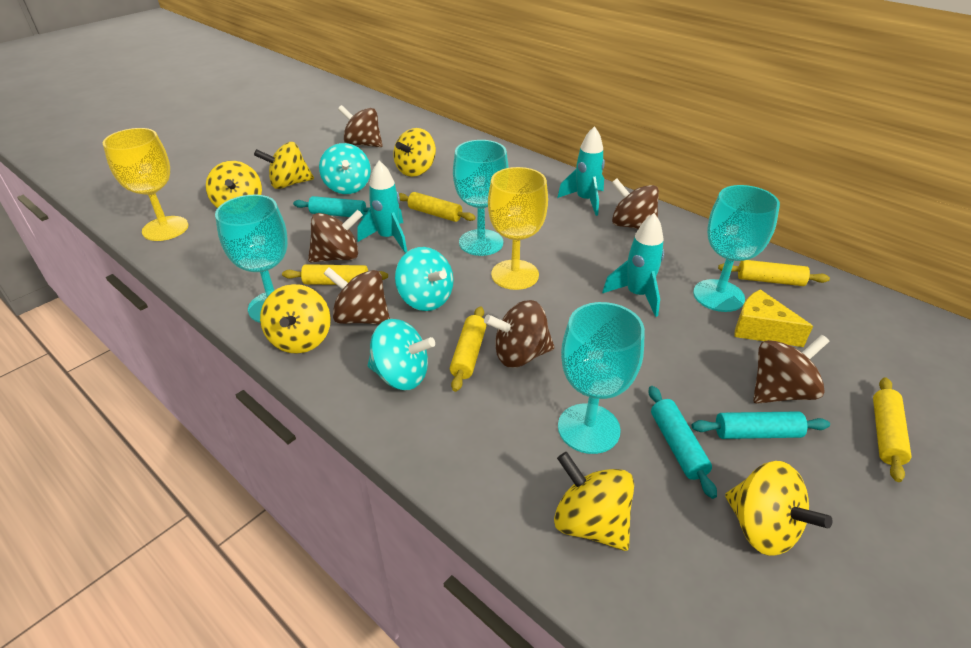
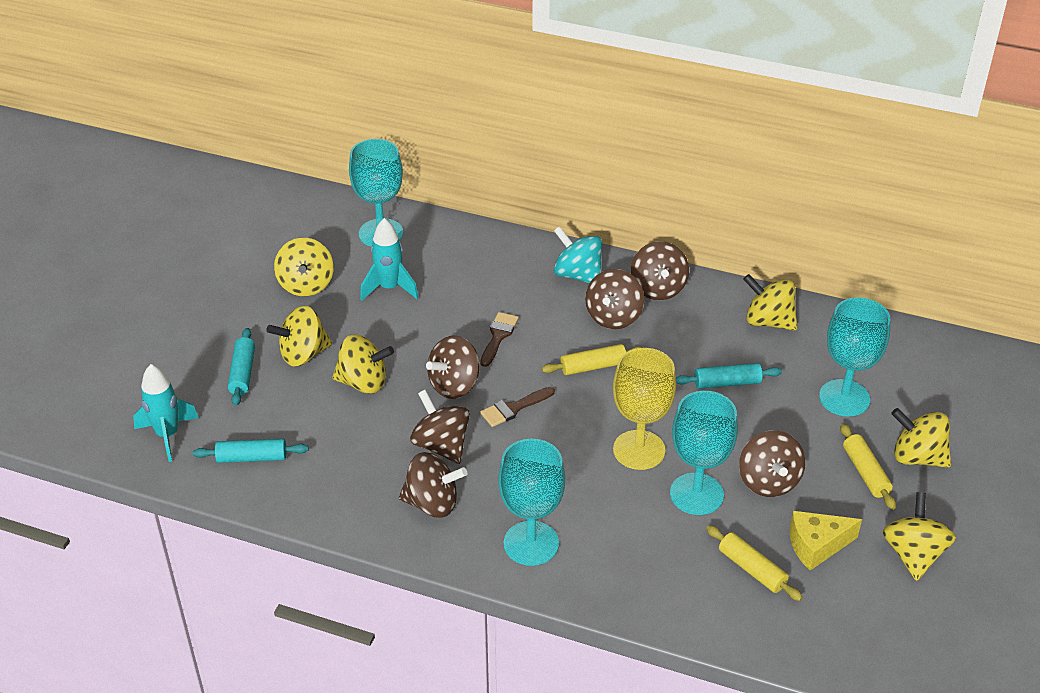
brown brush: none = 0 -> [480,312,519,367] [480,387,555,427] = 2
turquoise rocket: [357,160,407,253] [557,126,605,216] [602,213,664,317] = 3 -> [133,364,199,462] [360,218,419,301] = 2
turquoise spinning top: [319,143,371,194] [368,319,435,390] [395,247,454,311] = 3 -> [554,226,602,283] = 1
yellow goblet: [103,128,189,241] [488,167,548,290] = 2 -> [613,348,676,470] = 1
yellow rolling pin: [282,264,388,285] [399,192,476,222] [450,306,487,392] [718,260,830,286] [873,377,911,482] = 5 -> [542,344,644,375] [706,525,803,601] [840,424,896,510] = 3

